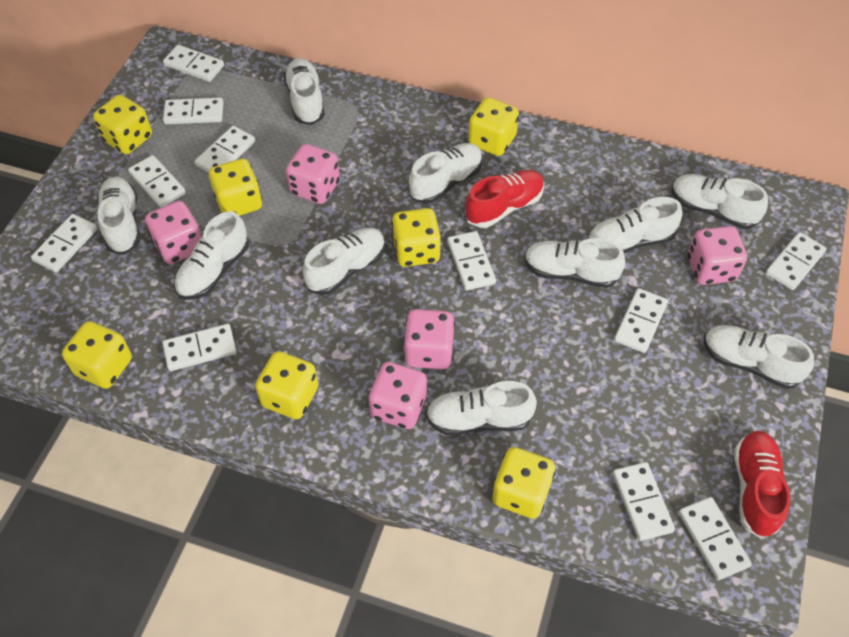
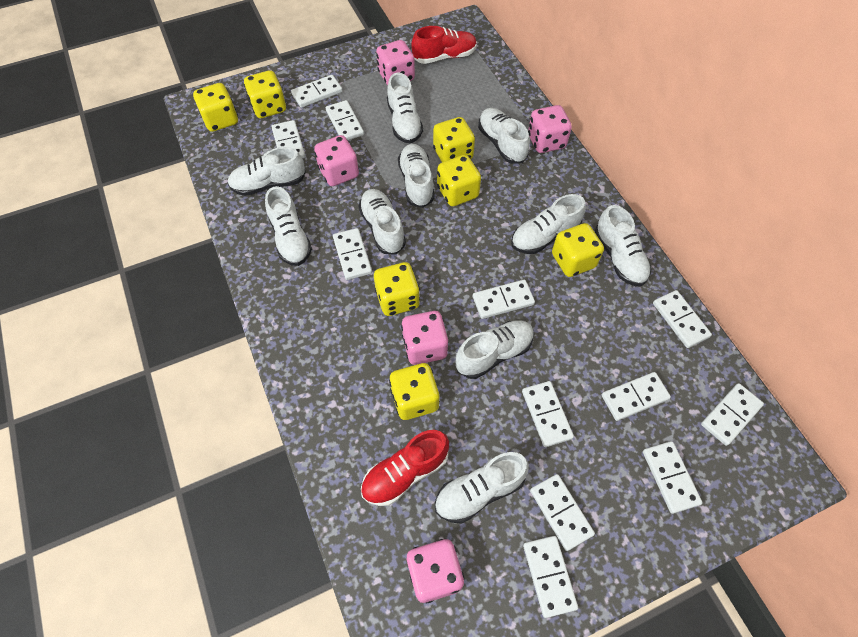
white domino: [31,214,97,272] [128,155,186,208] [162,324,237,371] [163,45,224,82] [163,98,224,124] [195,126,255,173] [447,231,496,291] [613,462,675,541] [614,288,668,353] [679,497,752,580] [766,232,826,290] = 11 -> [271,120,305,158] [291,75,342,108] [326,100,364,140] [333,228,372,280] [473,280,535,319] [522,381,574,447] [523,536,578,618] [530,474,595,551] [602,372,671,421] [643,441,703,514] [653,290,712,348] [701,383,764,446] = 12

